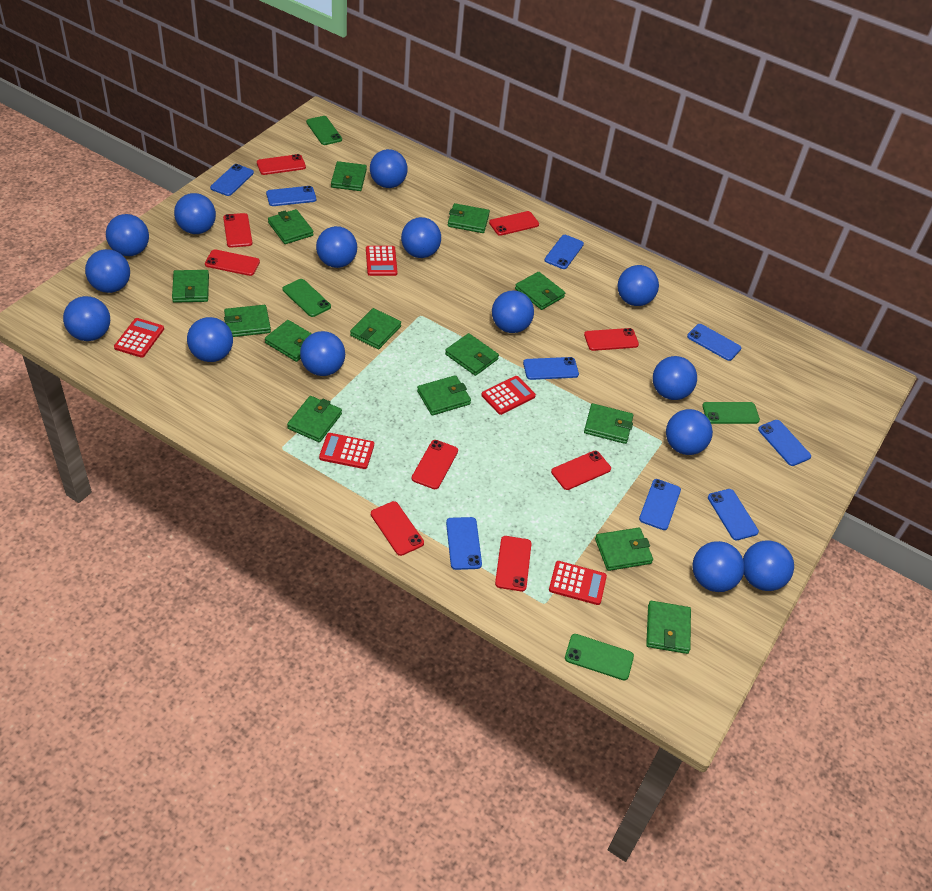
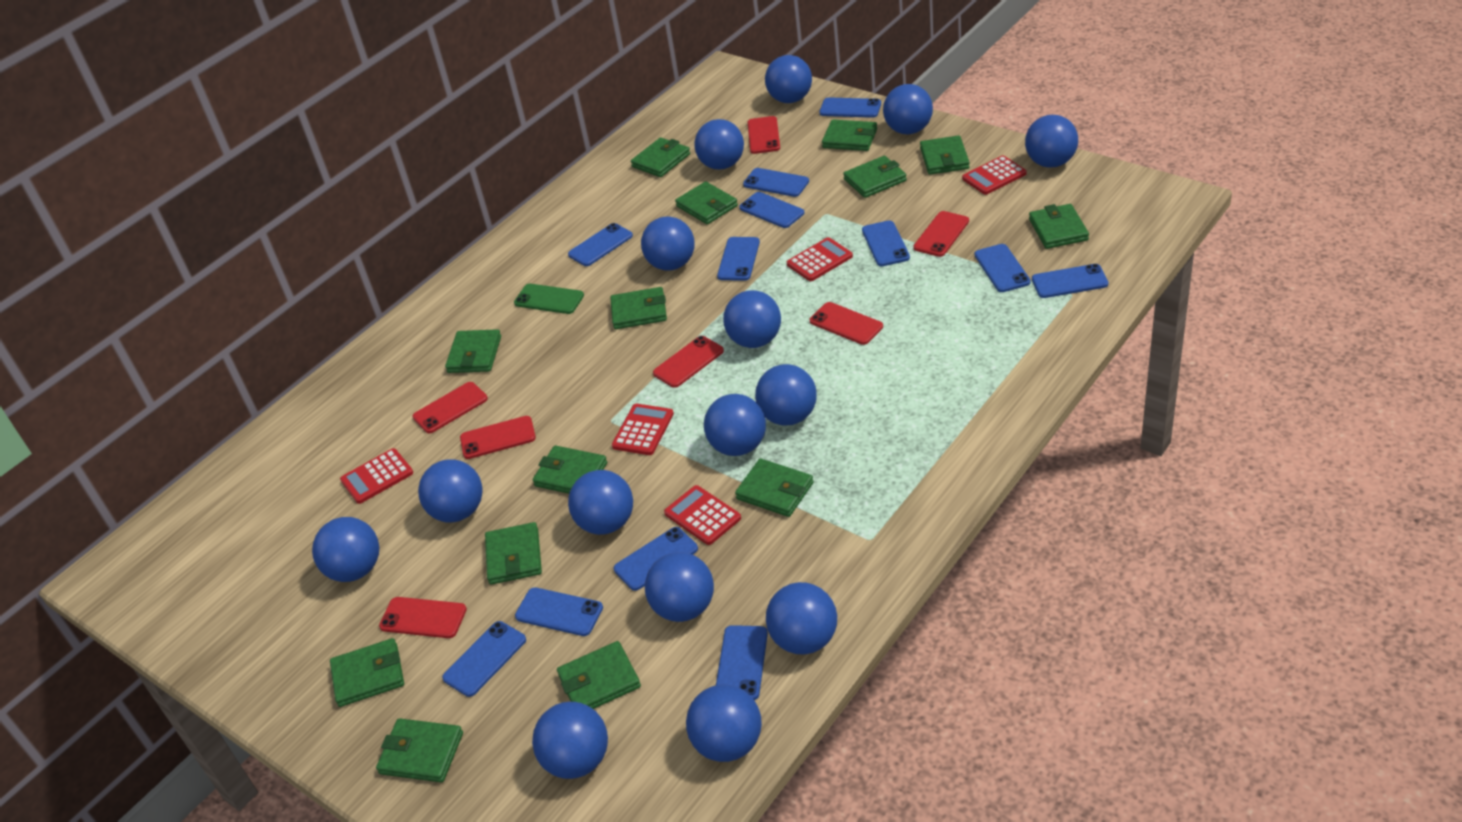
blue phone: [210,164,254,196] [266,186,316,206] [446,517,482,570] [523,357,579,380] [545,235,584,269] [639,479,681,530] [687,324,741,361] [708,489,759,540] [758,420,811,466] = 9 -> [442,621,526,697] [515,587,603,636] [568,223,633,266] [614,527,698,591] [716,625,768,700] [717,237,760,281] [739,192,804,228] [743,168,809,197] [819,97,881,118] [862,220,910,266] [974,244,1031,292] [1032,264,1108,298] = 12
green phone: [283,279,331,317] [306,116,342,145] [565,634,634,680] [702,402,760,424] = 4 -> [514,284,584,314] = 1
red phone: [205,249,260,276] [223,213,252,248] [257,154,306,175] [371,501,424,556] [412,440,458,489] [489,211,539,236] [495,536,532,592] [551,451,611,490] [584,328,639,351] = 9 -> [379,597,467,638] [413,382,488,433] [460,416,536,459] [653,336,724,388] [748,116,780,154] [810,302,883,345] [913,211,969,257] = 7

